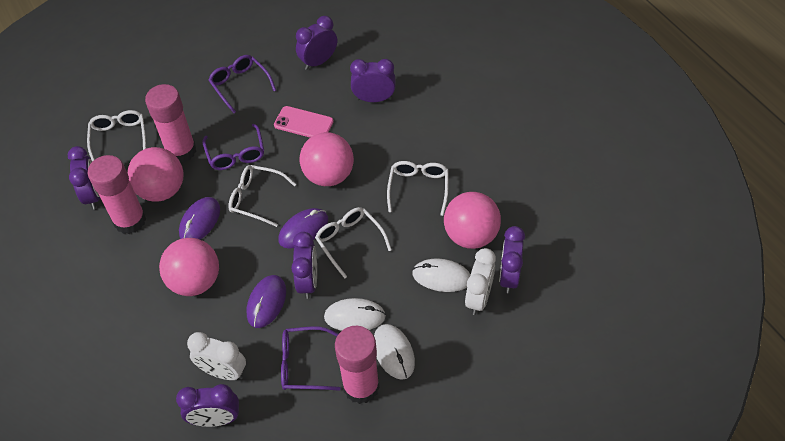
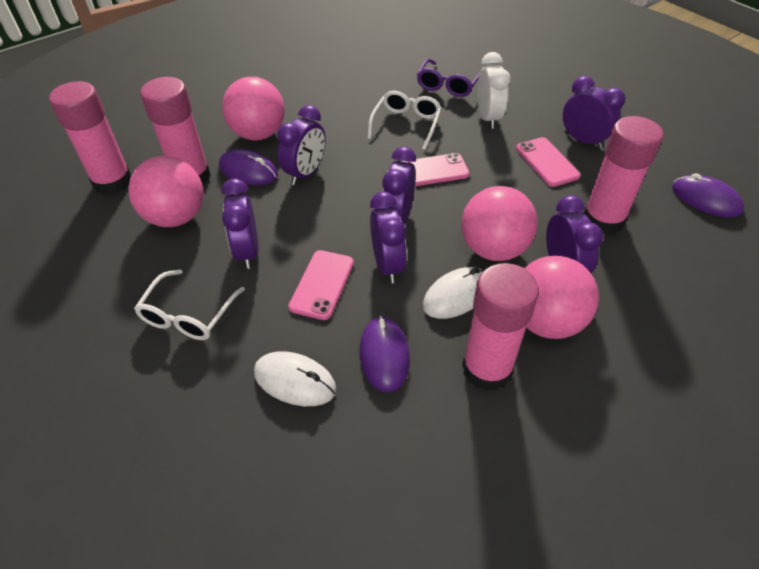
pink glue stick: [88,155,146,234] [145,84,197,162] [335,326,380,404] = 3 -> [49,81,132,195] [140,77,211,185] [462,263,539,391] [584,116,664,234] = 4
pink phone: [274,106,334,138] = 1 -> [288,250,354,320] [401,153,469,186] [516,137,581,187] = 3
purple glasses: [203,124,264,170] [208,55,276,113] [281,326,341,391] = 3 -> [417,59,480,97] = 1
white clock: [187,332,246,380] [465,248,496,315] = 2 -> [477,52,510,129] = 1
white glasses: [87,110,146,161] [228,165,296,227] [315,207,392,278] [387,161,448,216] = 4 -> [134,270,245,340] [368,91,442,150] = 2
white mouse: [324,298,386,331] [374,324,415,380] [412,258,470,292] = 3 -> [254,351,336,406] [423,267,484,319] = 2

